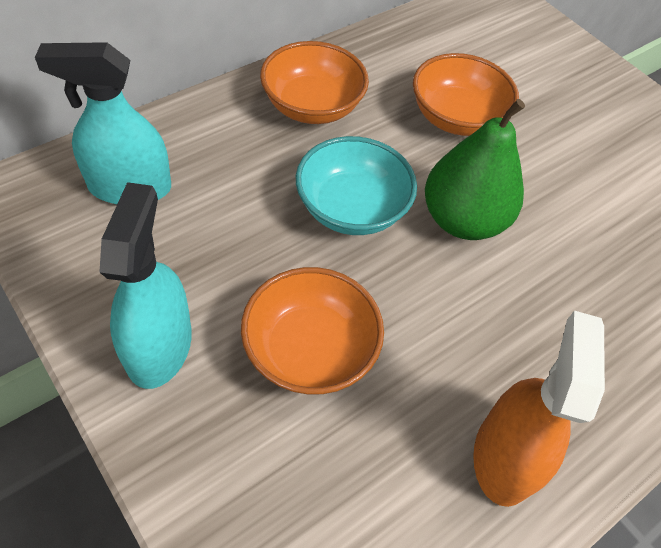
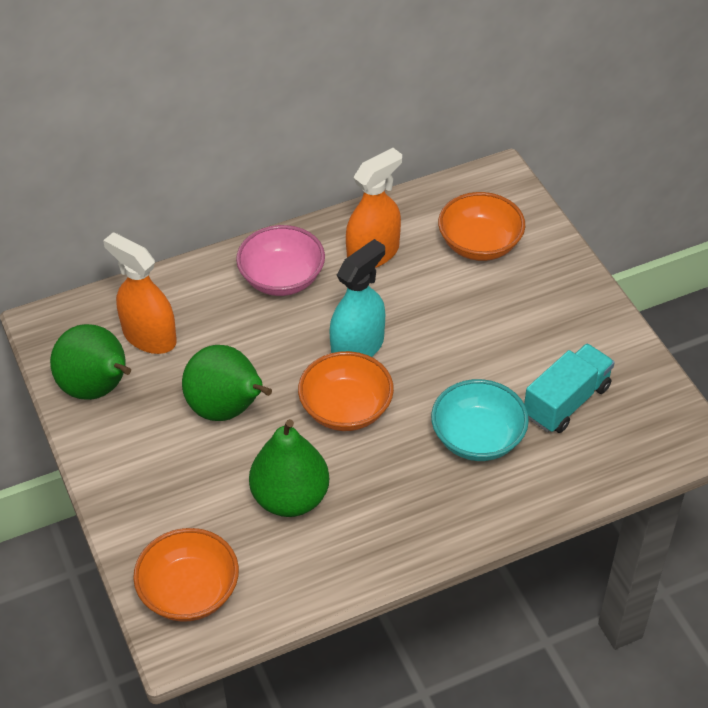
green pear: [425,99,525,240] = 1 -> [50,324,131,400] [182,345,272,421] [249,419,329,517] = 3
orange spray bottle: [473,311,605,507] = 1 -> [103,232,177,354] [346,148,402,268] = 2
pink bowl: none = 0 -> [236,225,325,296] = 1
turquoise spray bottle: [35,42,171,204] [99,182,192,389] = 2 -> [329,239,385,357] = 1
turquoise truck: none = 0 -> [524,343,615,433] = 1

